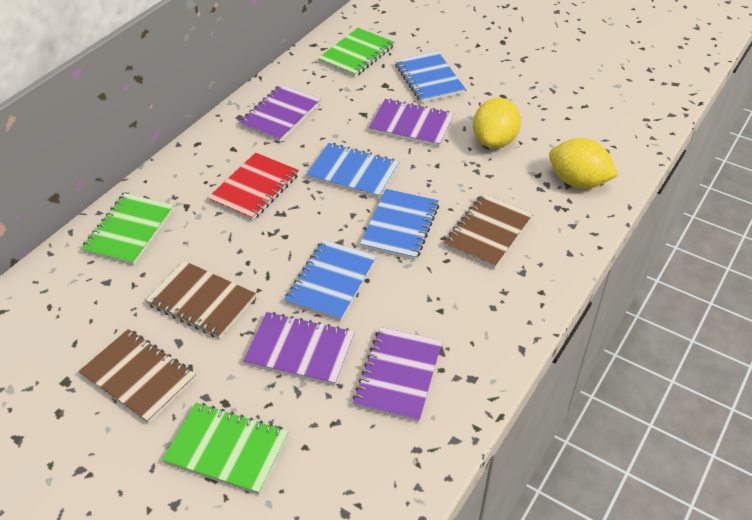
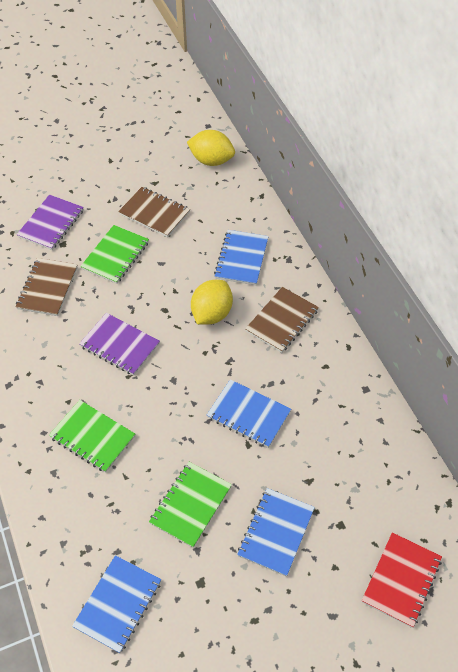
purple notebook: [238,84,321,142] [243,312,355,386] [353,327,442,422] [369,99,454,147] = 4 -> [17,194,84,250] [79,313,160,376] = 2

